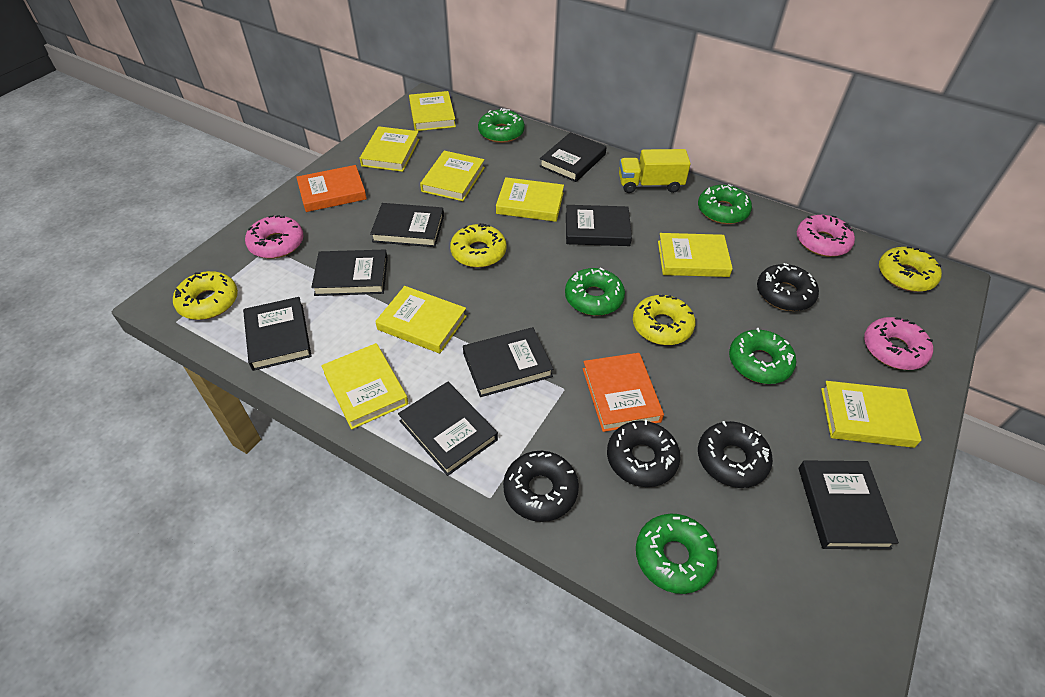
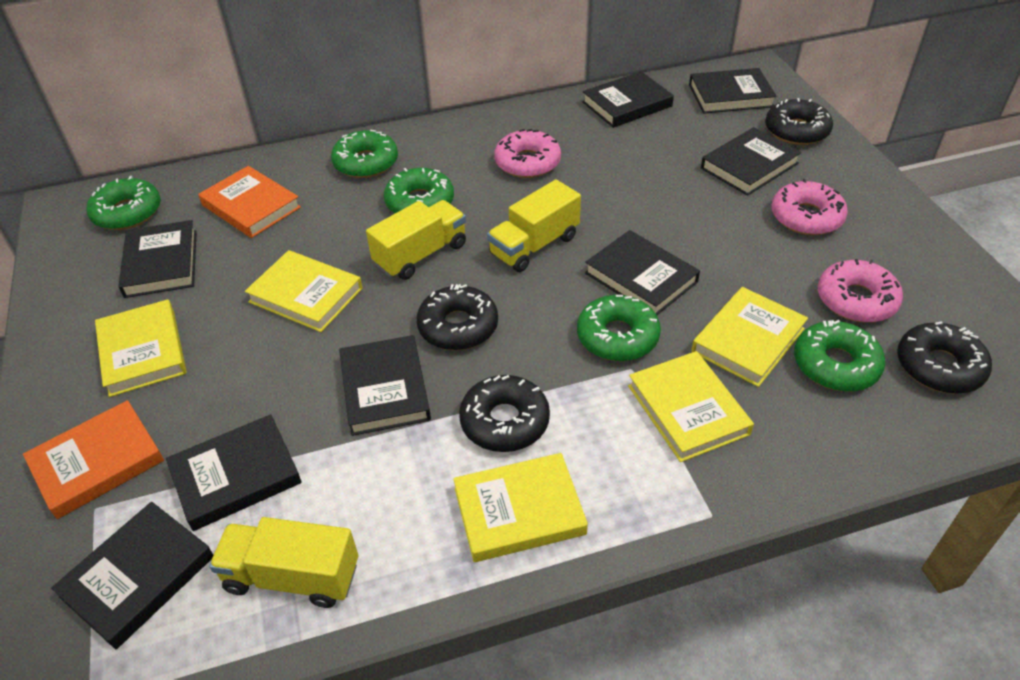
yellow book: [321,343,408,429] [360,126,419,172] [375,286,467,353] [409,91,456,131] [420,151,485,201] [496,177,564,222] [658,233,733,277] [821,381,921,448] = 8 -> [95,299,187,397] [245,250,363,332] [453,453,588,562] [628,351,754,462] [691,287,808,387] = 5
yellow donut: [173,271,238,320] [450,223,507,268] [633,295,695,345] [879,247,942,292] = 4 -> none = 0
yellow truck: [619,149,691,193] = 1 -> [209,517,358,608] [366,200,466,280] [487,180,581,272] = 3

